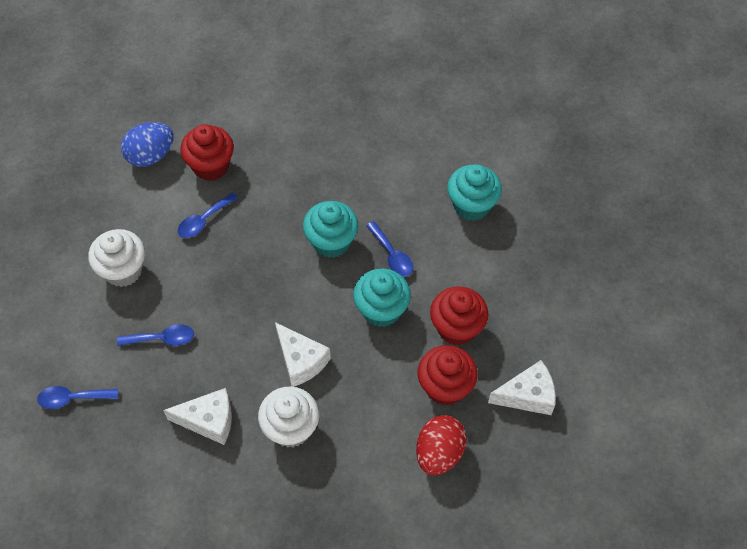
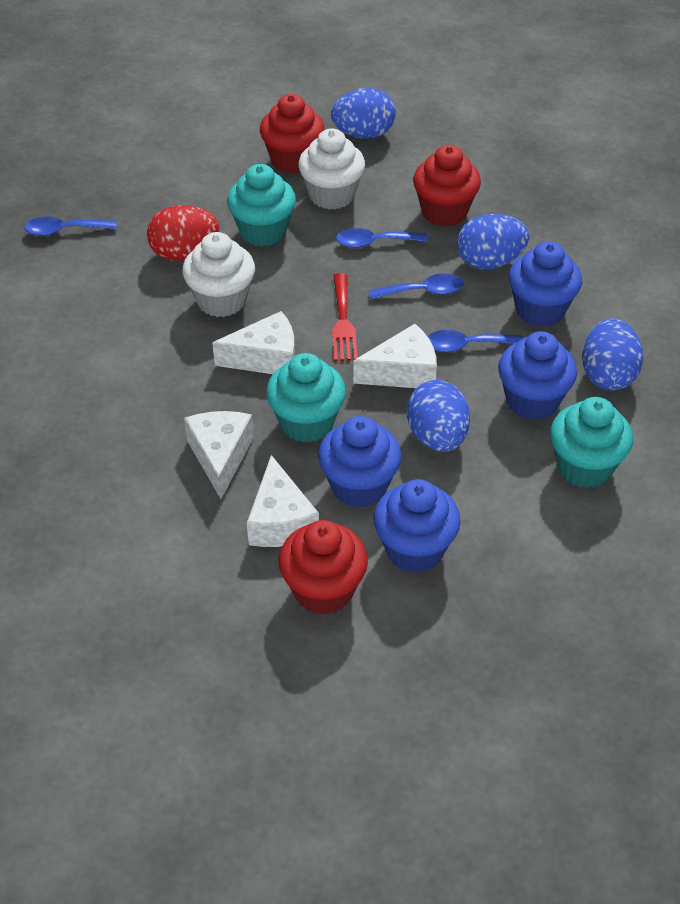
blue cupcake: none = 0 -> [318,416,402,508] [373,479,461,573] [498,331,577,420] [509,241,582,327] = 4
blue egg: [121,122,174,167] = 1 -> [331,88,396,139] [407,380,470,452] [457,214,529,269] [582,318,643,391] = 4
red fork: none = 0 -> [332,273,357,361] = 1
white cheese: [163,388,232,445] [275,322,331,387] [488,360,556,415] = 3 -> [184,411,254,499] [212,311,295,374] [247,455,319,547] [353,324,437,388] = 4

